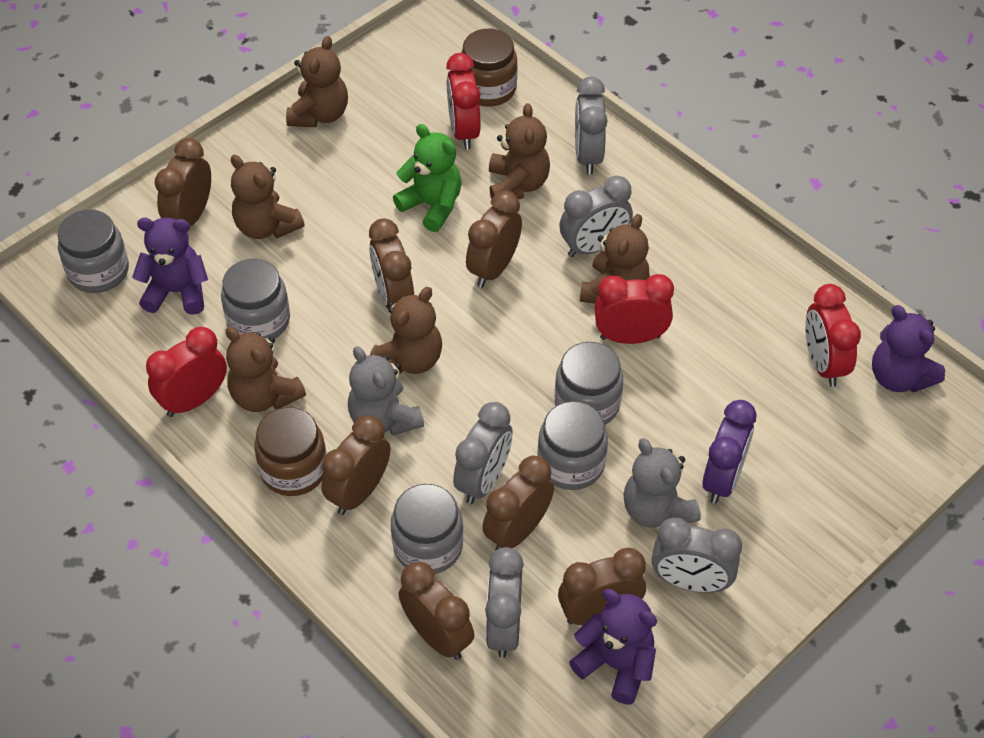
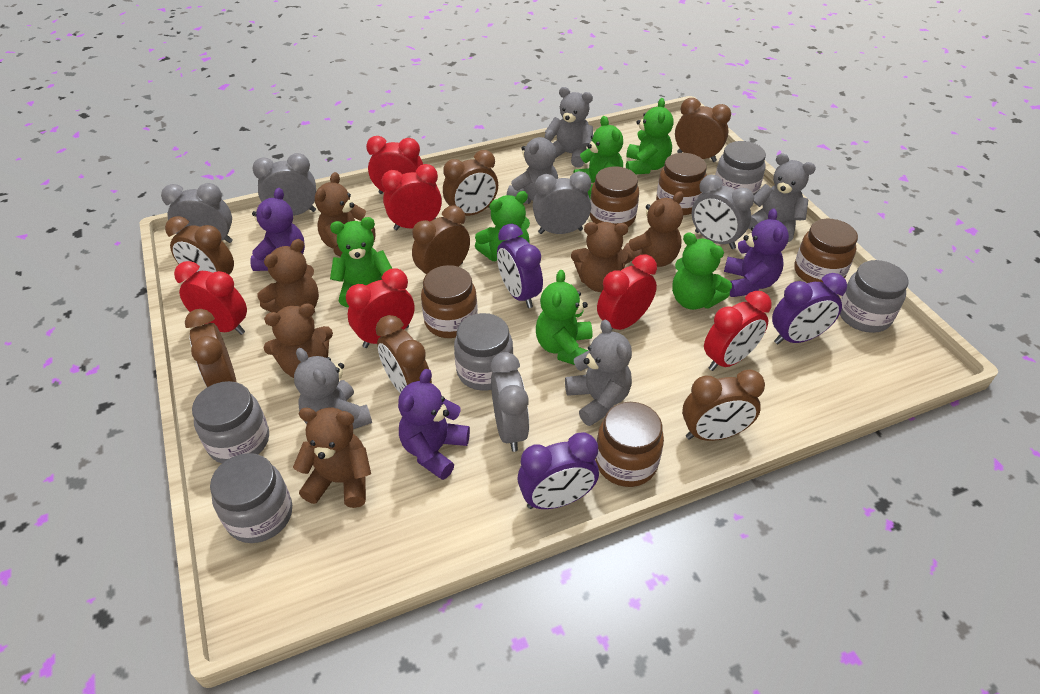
brown jar: [254,407,327,496] [461,29,518,107] = 2 -> [421,265,478,338] [590,166,639,227] [595,402,664,487] [656,153,707,215] [794,219,858,283] = 5
green teddy bear: [393,124,462,232] = 1 -> [330,217,392,307] [475,191,530,261] [536,270,592,365] [573,116,623,198] [626,98,674,174] [672,232,732,310] = 6
grey teddy bear: [348,346,424,436] [623,438,701,528] = 2 -> [294,348,372,429] [507,130,558,204] [545,87,593,168] [565,320,632,426] [749,153,816,242] = 5
purple clock: [702,400,756,504] = 1 -> [497,224,543,308] [517,432,599,509] [772,273,847,344] = 3
red clock: [146,327,227,417] [446,53,481,150] [594,274,674,344] [805,284,861,387] = 4 -> [174,261,247,335] [346,268,415,348] [366,136,423,194] [382,164,442,230] [597,254,657,330] [704,291,771,371] = 6

